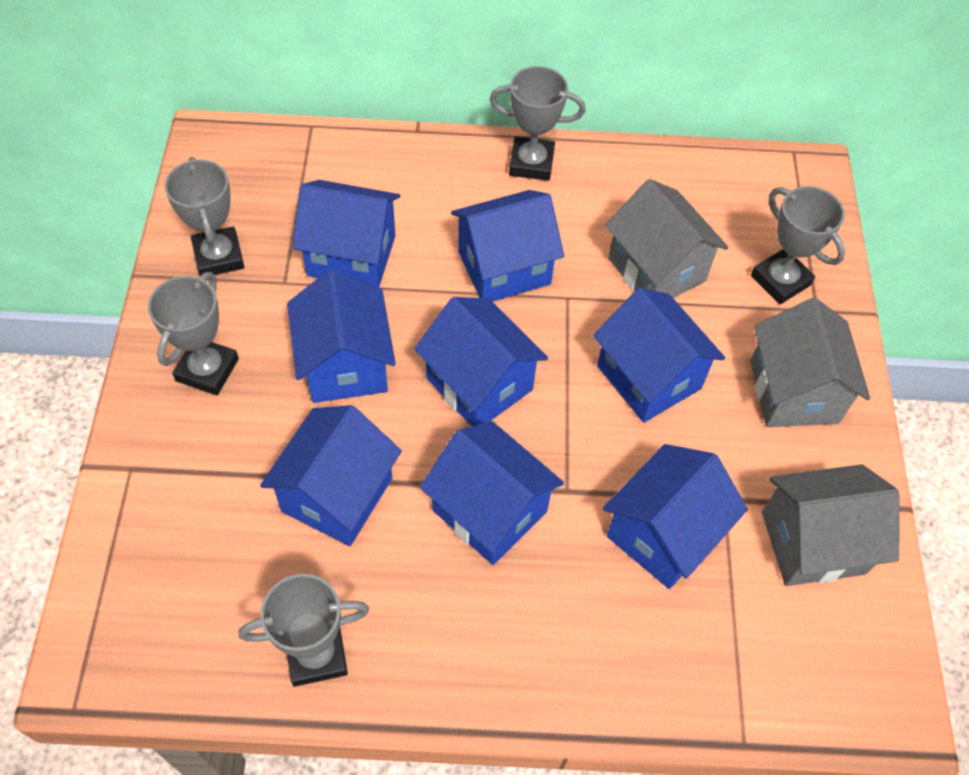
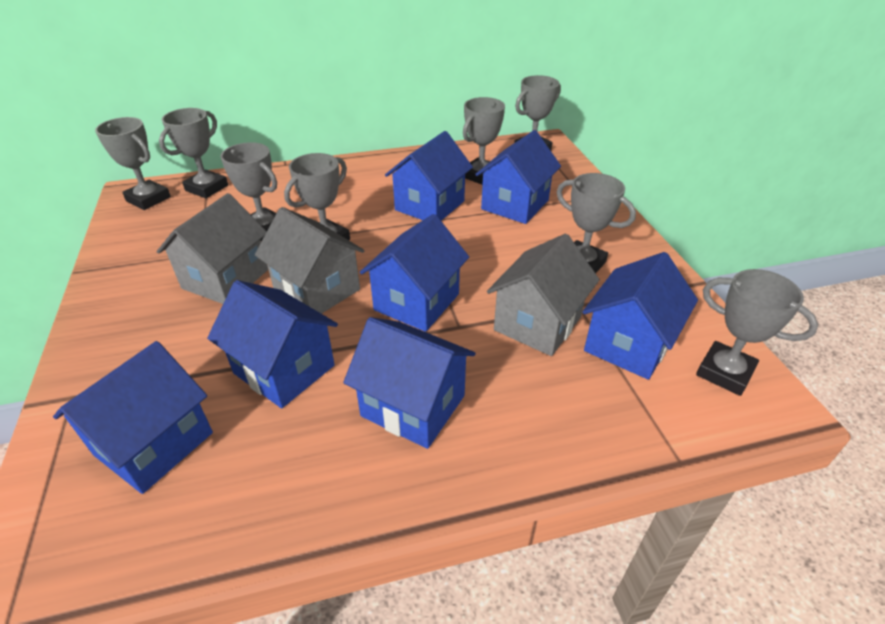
blue house: [260,405,402,546] [287,269,396,403] [292,180,400,288] [414,297,548,426] [420,421,564,565] [451,190,564,302] [593,288,725,423] [603,444,748,589] = 8 -> [53,341,213,494] [207,280,338,408] [343,317,476,449] [360,214,469,332] [385,131,473,221] [475,130,561,224] [583,252,698,380] = 7
grey trophy: [148,272,239,395] [165,157,244,276] [238,574,369,687] [490,66,585,181] [751,186,845,304] = 5 -> [95,117,171,210] [159,108,228,198] [221,142,277,241] [284,153,350,240] [463,97,505,185] [514,75,561,151] [557,173,636,273] [696,269,819,396] = 8

